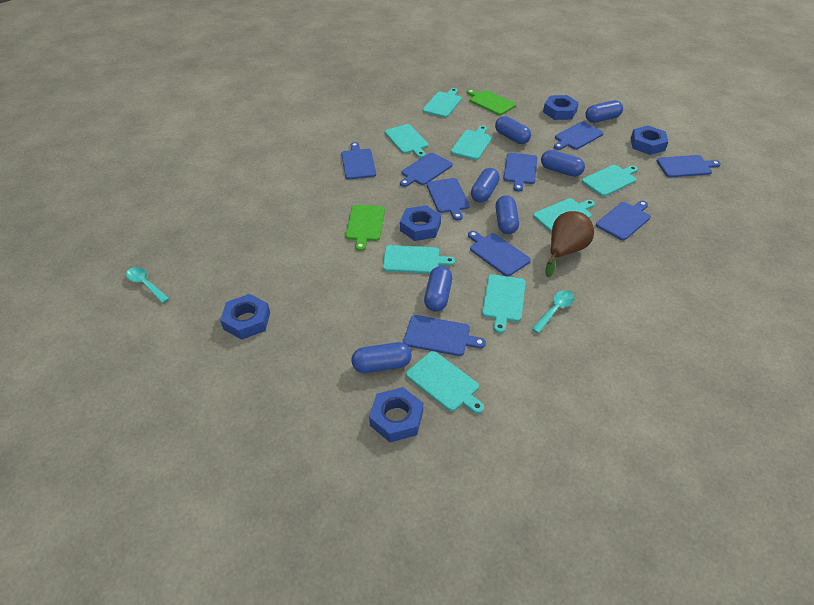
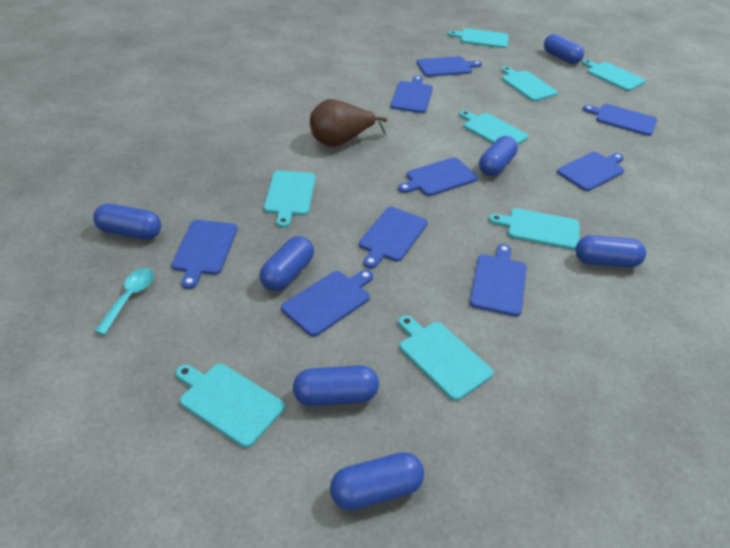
blue nut: [220,294,270,340] [369,387,423,442] [400,205,441,241] [543,95,579,120] [631,126,668,155] = 5 -> none = 0
green cutting board: [345,205,385,251] [467,89,516,115] = 2 -> none = 0
turquoise spoon: [126,267,169,303] [532,290,575,333] = 2 -> [94,268,154,335] = 1

